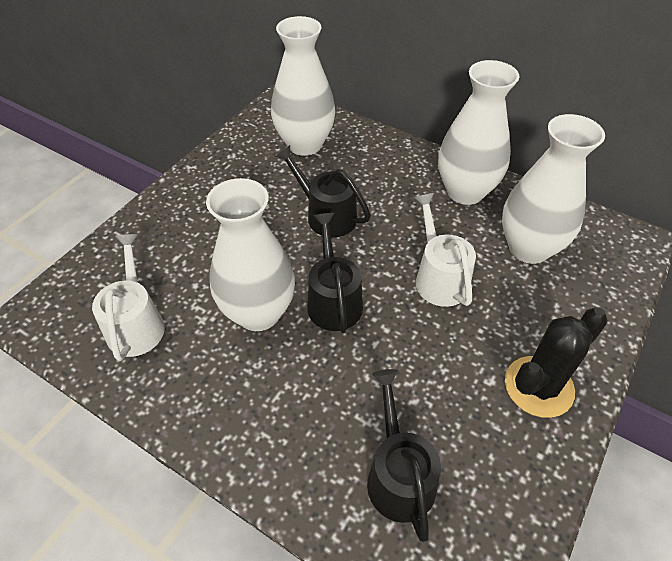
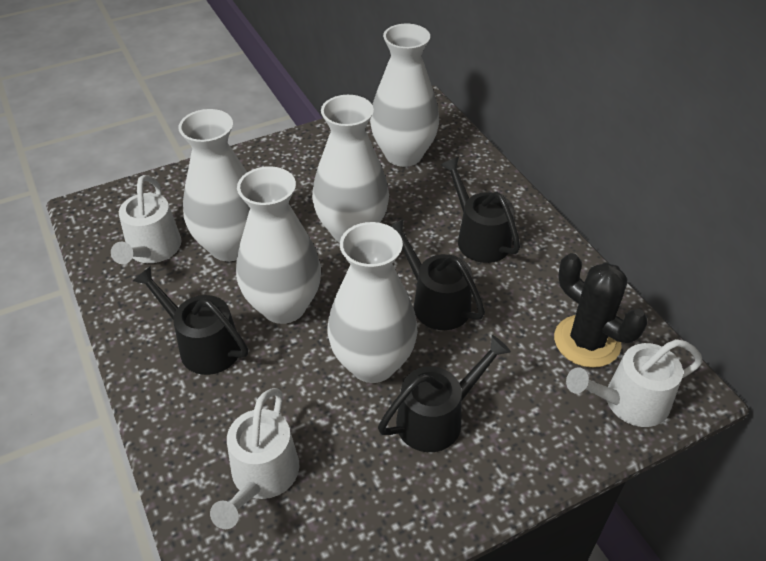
black watering can: [275,145,371,237] [307,213,363,333] [367,369,441,542] = 3 -> [133,266,248,375] [378,335,511,452] [390,219,485,330] [441,157,520,263] = 4
white vase: [206,178,295,331] [271,16,336,156] [438,60,519,205] [502,114,605,264] = 4 -> [178,109,250,261] [236,166,321,324] [312,95,389,243] [328,222,418,383] [370,24,439,167] = 5
white watering can: [92,234,165,361] [414,193,476,307] = 2 -> [111,175,182,264] [210,388,300,529] [566,339,703,427] = 3

